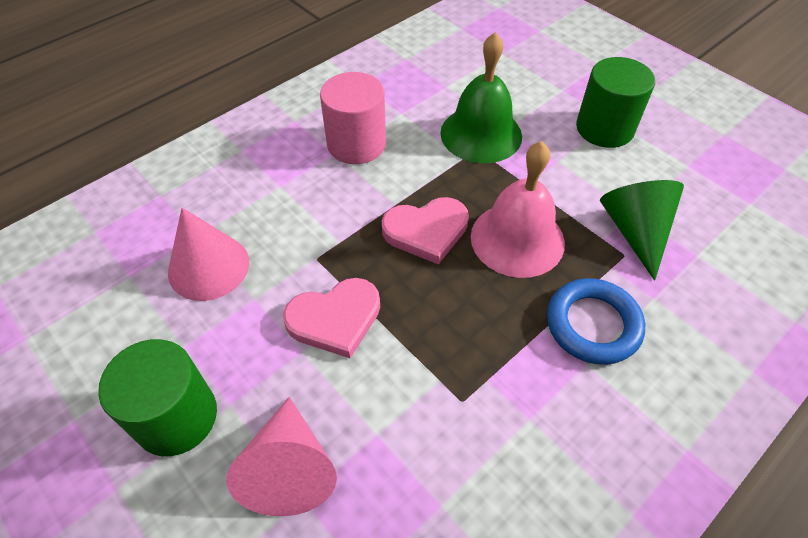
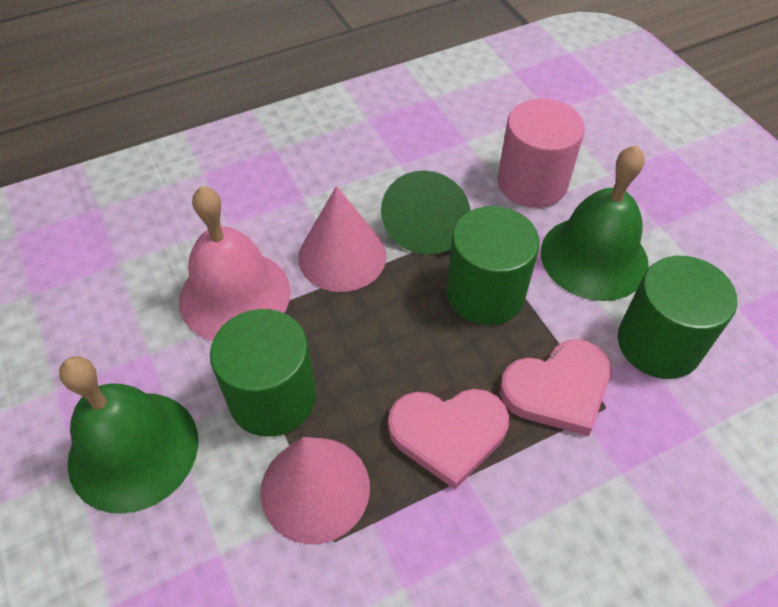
blue ring: [547,278,645,365] = 1 -> none = 0
green bell: [440,32,522,163] = 1 -> [59,356,198,514] [541,145,649,301] = 2
green cylinder: [98,339,217,456] [576,57,655,148] = 2 -> [210,309,316,437] [446,206,540,325] [618,256,737,379] = 3

